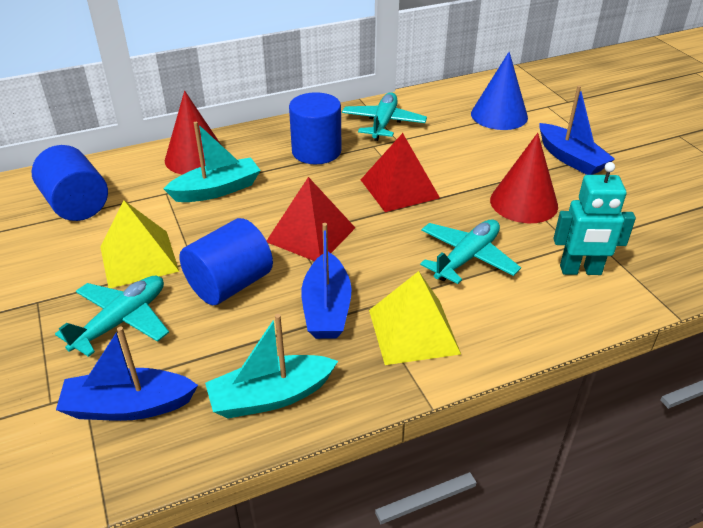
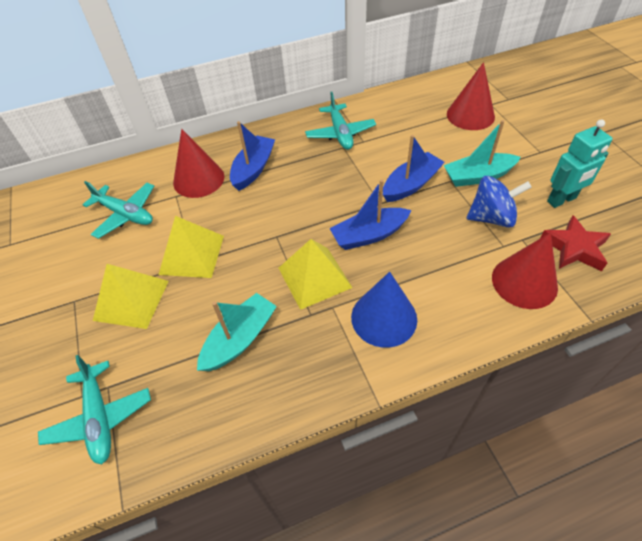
blue cylinder: [31,145,108,221] [179,218,273,305] [289,92,342,164] = 3 -> none = 0
blue spinning top: none = 0 -> [467,176,532,228] = 1
red cone: [165,91,220,175] [490,133,558,223] = 2 -> [173,129,224,198] [447,62,495,130] [492,232,558,309] = 3
red pyramid: [267,177,355,261] [361,133,440,212] = 2 -> none = 0
red star: none = 0 -> [540,215,611,271] = 1
yellow pyramid: [100,201,179,288] [369,271,461,365] = 2 -> [93,264,169,329] [158,216,224,278] [279,239,353,310] = 3

